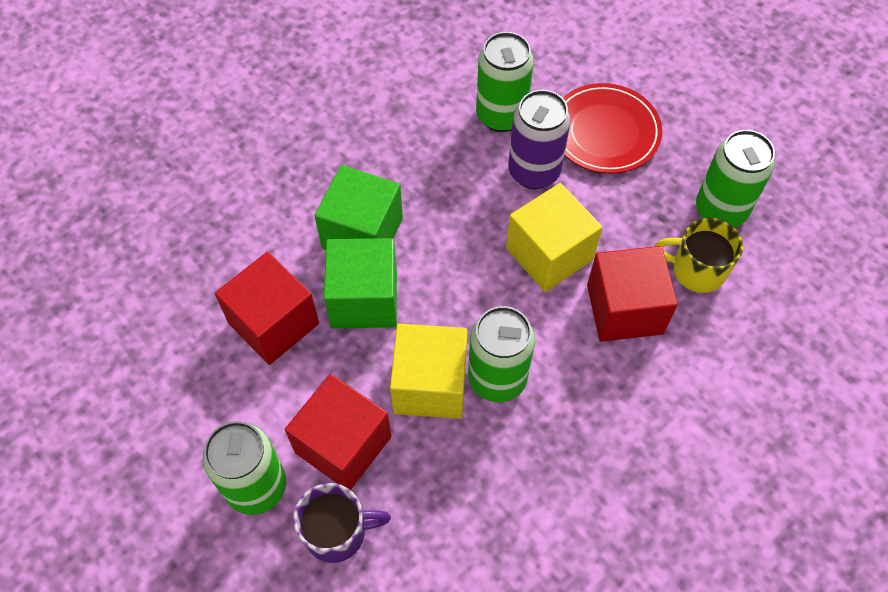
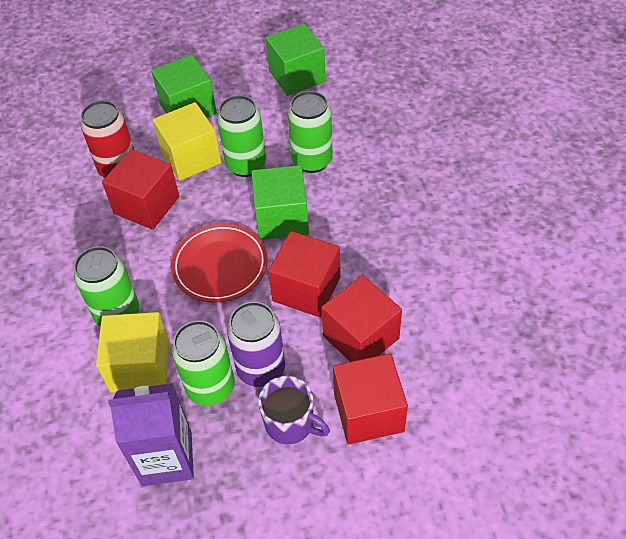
green cube: [314,165,403,250] [324,238,397,328] = 2 -> [151,55,217,118] [251,165,309,240] [266,24,326,96] = 3
purple carton: none = 0 -> [108,383,194,486] = 1
red can: none = 0 -> [81,100,134,178] = 1
red cube: [215,252,319,365] [285,374,391,490] [587,246,678,342] = 3 -> [102,149,179,230] [268,231,340,317] [321,275,402,362] [333,353,408,444] = 4
yellow mug: [655,217,743,293] = 1 -> none = 0

